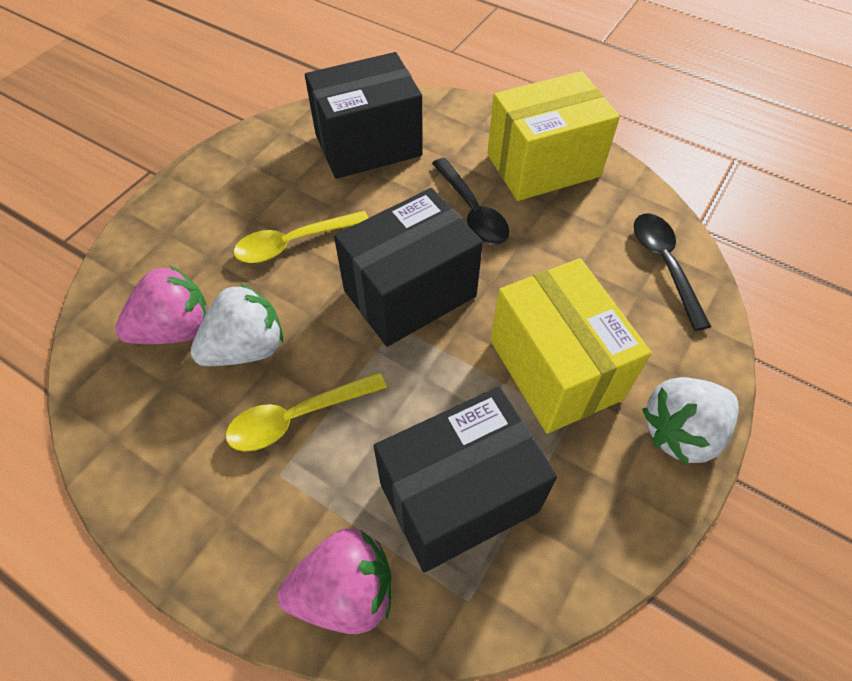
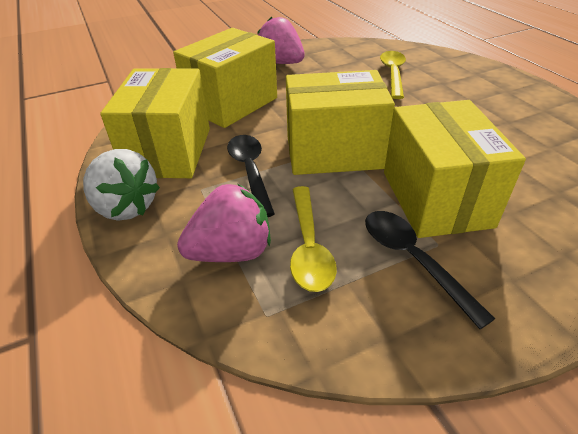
black box: [305,52,423,179] [334,188,483,347] [374,387,557,572] = 3 -> none = 0
white strawberry: [190,283,283,366] [642,377,739,465] = 2 -> [83,149,160,221] = 1
yellow box: [487,71,620,201] [491,258,651,434] = 2 -> [100,68,210,178] [173,28,277,128] [286,70,395,175] [384,100,526,238] = 4

